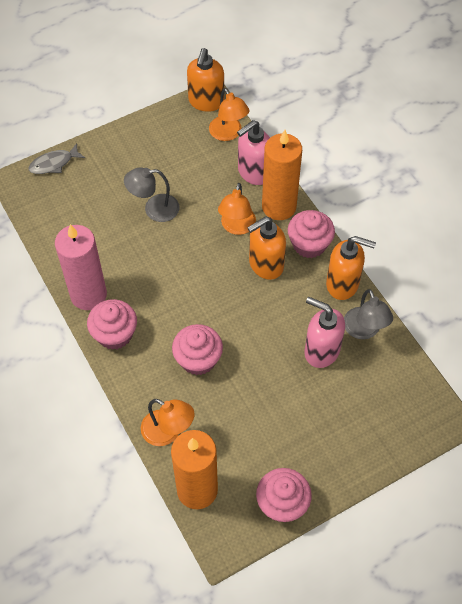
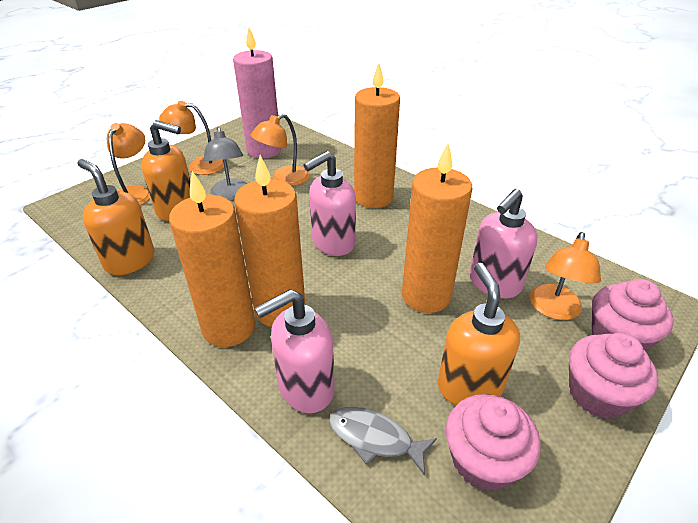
grey lamp: [124,167,179,222] [344,289,393,339] = 2 -> [203,127,247,201] = 1
orange candle: [171,430,218,509] [262,130,302,220] = 2 -> [169,171,255,347] [234,155,305,327] [354,63,400,208] [402,144,472,313] = 4
orange lamp: [141,399,194,446] [209,88,250,141] [218,183,256,235] = 3 -> [107,123,150,206] [159,101,224,175] [251,114,309,186] [530,232,601,320] = 4
pink cupcake: [87,299,137,350] [172,324,223,375] [256,468,312,522] [288,210,335,258] = 4 -> [446,394,541,491] [569,333,659,419] [592,279,674,351] = 3
pink soap dispenser: [237,120,270,185] [305,297,345,368] = 2 -> [254,289,335,413] [304,151,356,256] [470,189,538,298] = 3

